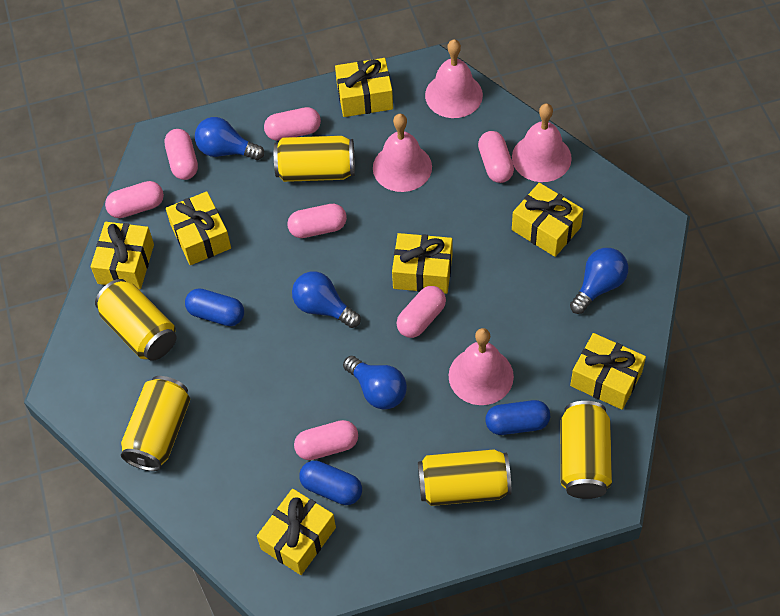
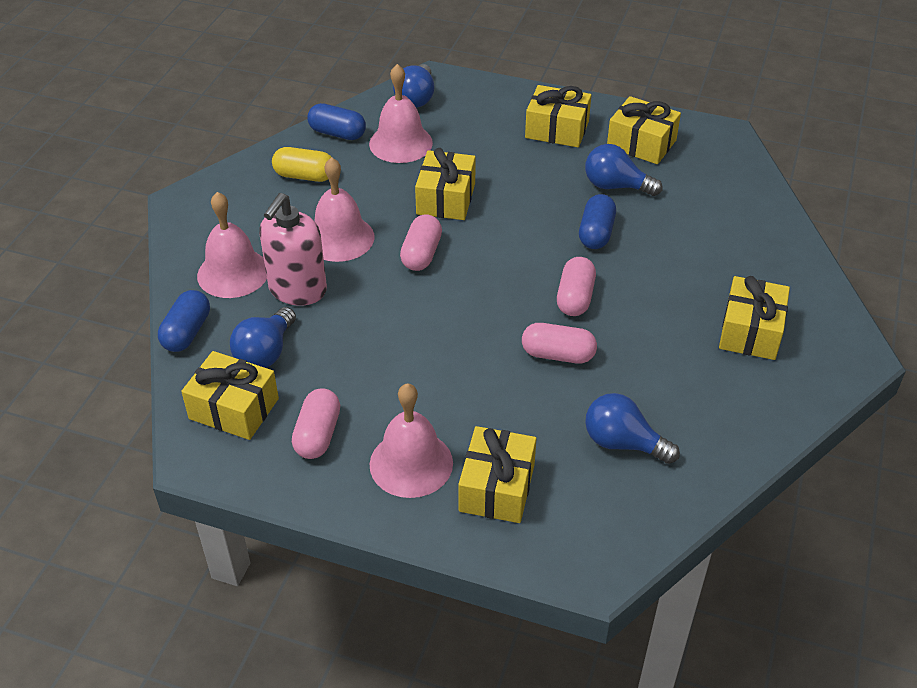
pink capsule: [105,181,164,218] [165,129,198,180] [264,107,321,141] [287,204,347,238] [294,420,358,460] [397,286,446,338] [478,131,514,183] = 7 -> [292,388,340,459] [400,214,442,271] [522,323,597,364] [557,257,596,316] = 4
pink soap dispenser: none = 0 -> [259,193,327,306] = 1
yellow can: [95,279,176,361] [121,376,190,471] [274,136,355,182] [418,449,511,506] [561,401,612,499] = 5 -> none = 0
yellow capsule: none = 0 -> [272,147,331,182] = 1
yellow gift: [91,222,154,289] [166,191,231,265] [257,489,336,575] [335,58,393,117] [392,233,452,294] [512,183,584,257] [570,333,646,410] = 7 -> [181,351,279,440] [415,148,476,220] [458,426,537,523] [525,85,591,147] [607,96,681,164] [719,276,790,360] = 6

